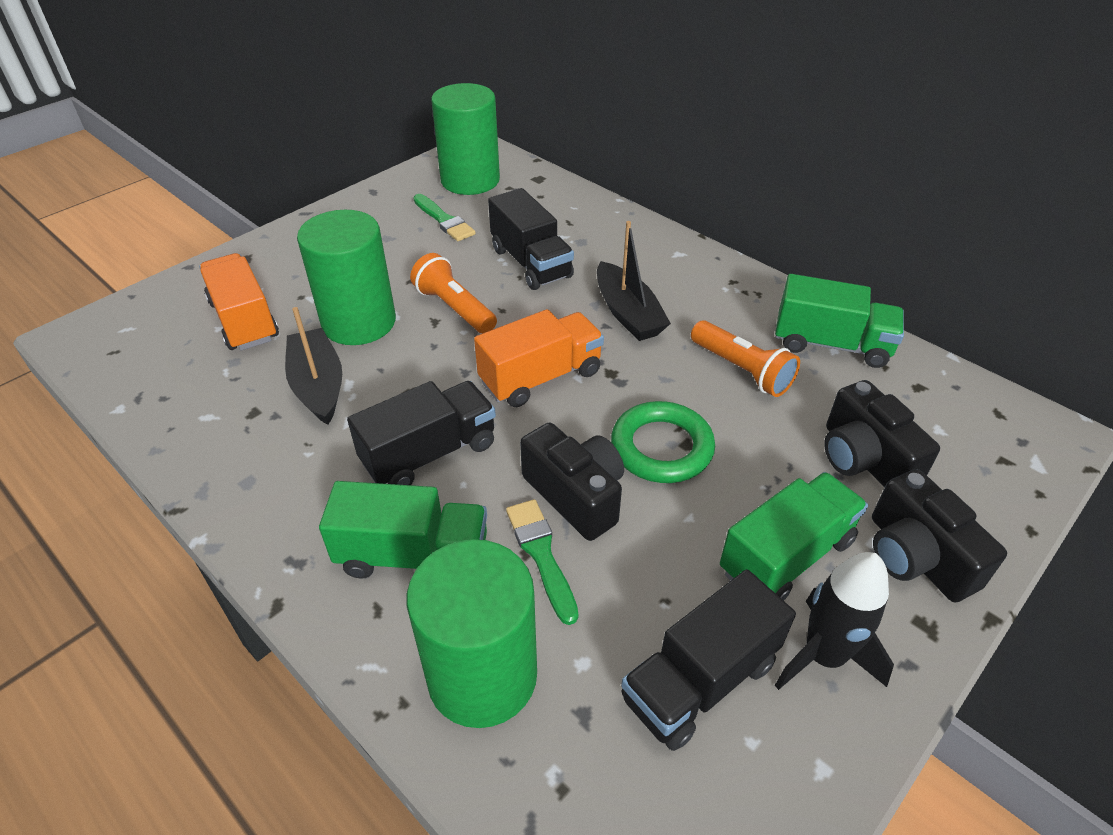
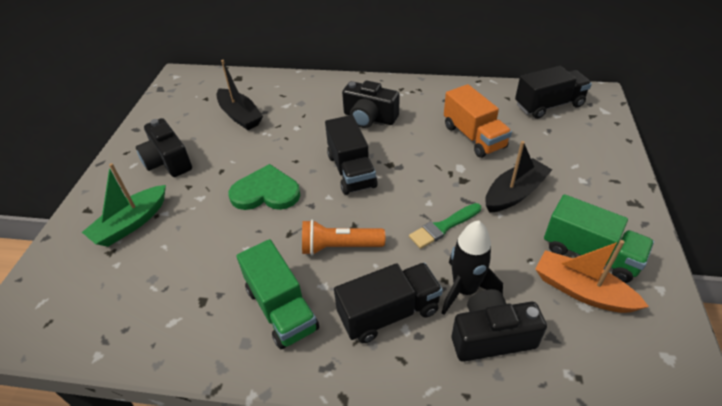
green boat: none = 0 -> [82,163,166,247] = 1
green brush: [413,194,476,241] [506,499,579,625] = 2 -> [409,203,481,249] = 1
green cylinder: [297,210,396,345] [406,539,537,728] [431,83,500,195] = 3 -> none = 0
green heart: none = 0 -> [229,164,301,210] = 1
green ring: [611,401,715,483] = 1 -> none = 0
green truck: [319,481,487,578] [720,472,868,601] [775,274,904,368] = 3 -> [236,239,319,349] [544,194,654,283] = 2
orange boat: none = 0 -> [535,240,649,313] = 1
orange flashlight: [410,253,497,334] [691,320,800,397] = 2 -> [302,220,385,255] = 1
orange truck: [199,253,279,350] [474,309,604,407] = 2 -> [444,84,512,158] = 1

